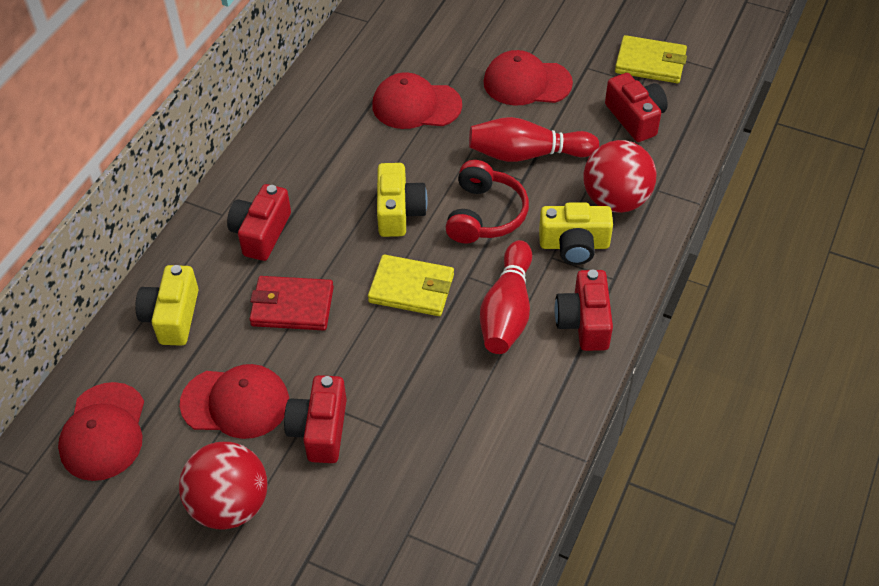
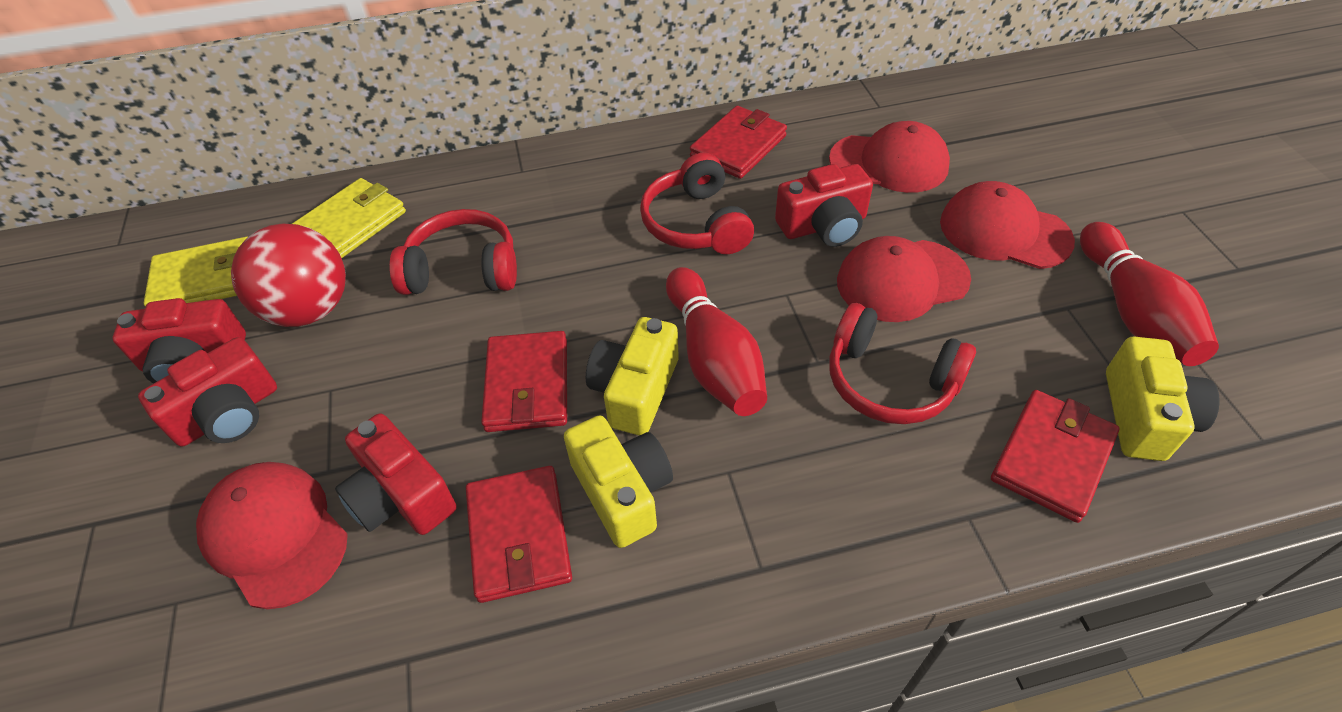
red ball: [179,442,267,530] [584,140,656,213] = 2 -> [231,223,346,327] = 1
red headphones: [445,160,529,243] = 1 -> [389,209,517,295] [640,153,754,254] [829,303,976,424] = 3
red wallet: [249,276,334,331] = 1 -> [466,466,572,603] [481,331,567,432] [690,106,787,179] [991,390,1119,523] = 4

